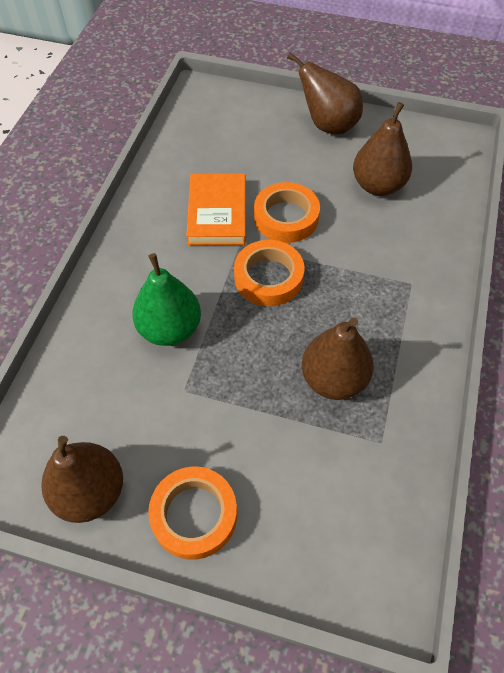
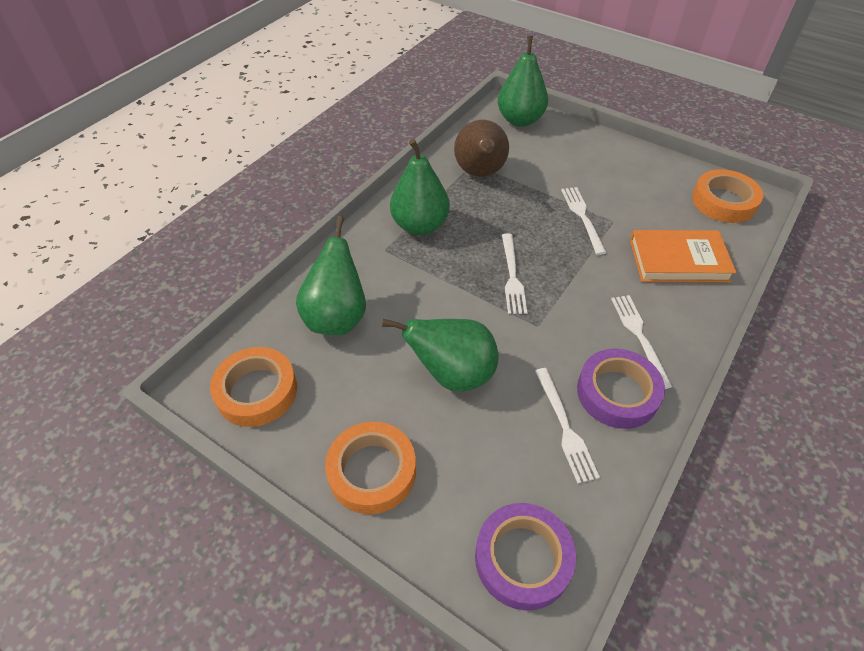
brown pear: [41,436,123,523] [287,53,363,134] [302,318,374,400] [353,102,412,196] = 4 -> [454,120,509,177] = 1
green pear: [132,253,201,346] = 1 -> [296,216,366,335] [382,319,499,392] [390,139,450,235] [498,36,548,127] = 4
purple tape: none = 0 -> [475,503,576,611] [577,349,665,429] = 2
white fork: none = 0 -> [502,233,527,314] [535,368,600,484] [561,187,606,255] [611,295,672,389] = 4

